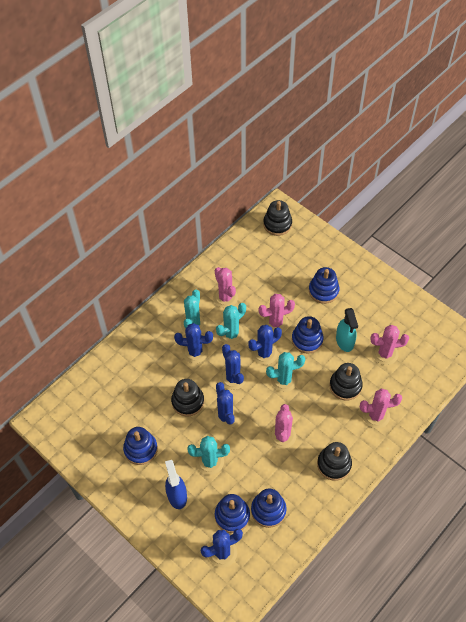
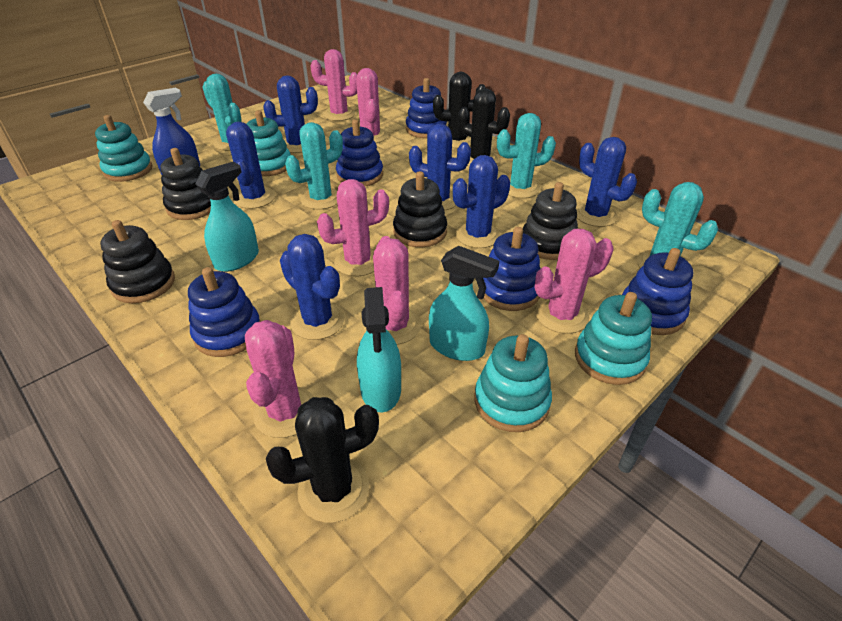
black cactus: none = 0 -> [266,397,379,523] [433,72,486,148] [458,88,510,167] = 3
blue cactus: [174,323,213,363] [201,529,243,568] [212,382,240,429] [220,344,247,390] [249,325,282,365] = 5 -> [226,122,275,209] [263,75,318,153] [280,234,345,340] [409,124,471,211] [453,155,510,248] [576,137,637,227] = 6
pink cactus: [213,267,238,308] [259,294,295,333] [269,404,296,449] [360,389,402,428] [370,325,409,365] = 5 -> [245,320,314,438] [310,49,357,121] [317,179,389,276] [356,68,388,143] [373,236,421,345] [535,229,613,334] = 6
turquoise spray bottle: [336,308,358,352] = 1 -> [195,162,259,272] [357,287,401,412] [429,246,499,361] = 3
turquoise stacking toy: none = 0 -> [95,115,152,182] [247,110,291,176] [474,334,552,432] [575,292,652,385] = 4

